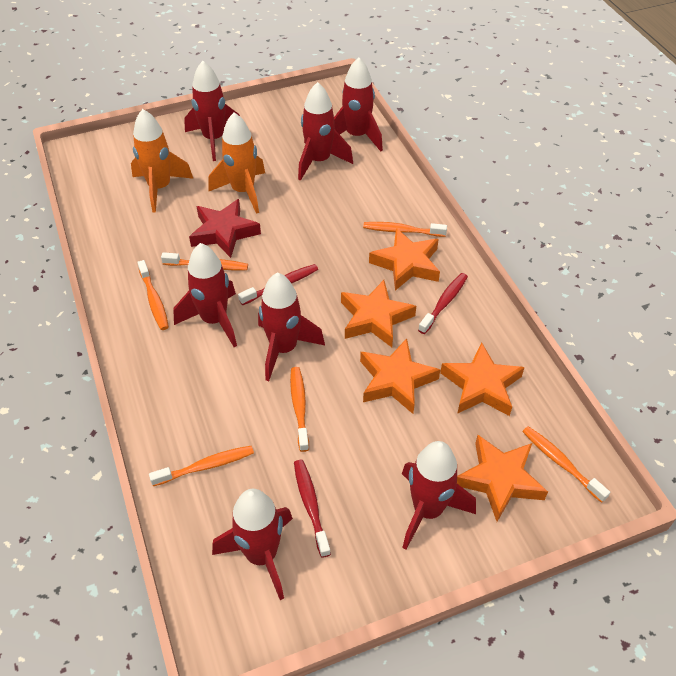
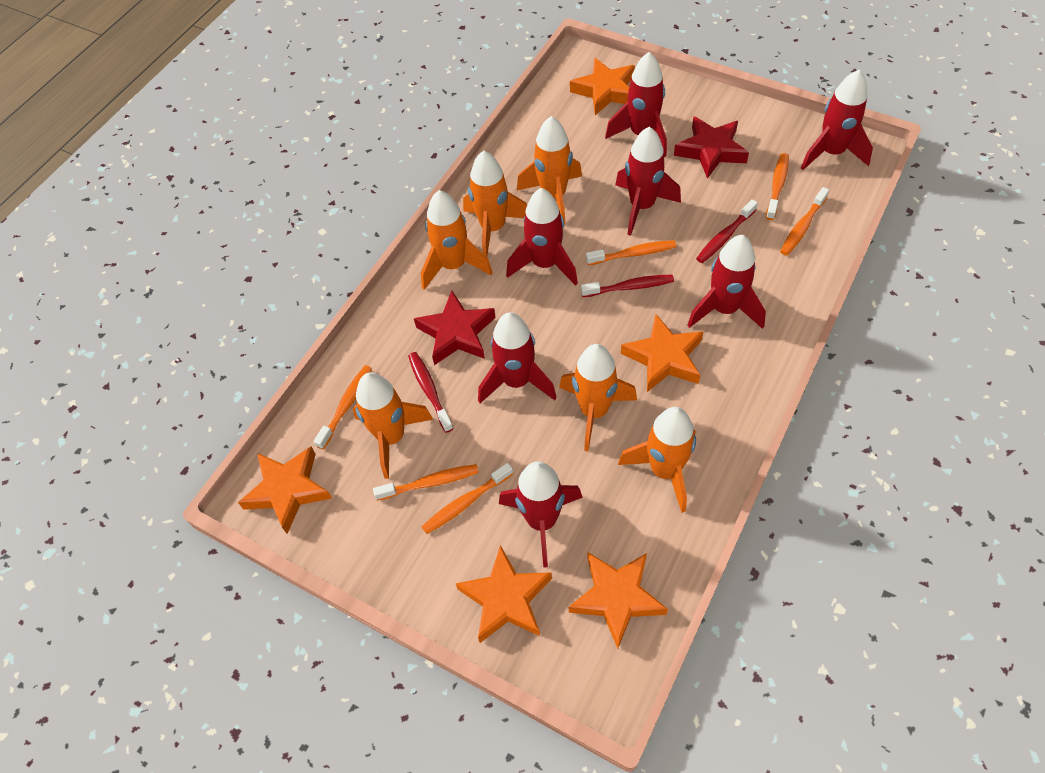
orange rocket: [131,109,194,213] [208,112,265,214] = 2 -> [353,372,433,479] [421,190,492,290] [463,151,527,257] [517,116,582,224] [559,344,637,452] [618,407,696,513] = 6
red star: [189,199,261,258] = 1 -> [414,291,496,365] [674,116,749,179] = 2

